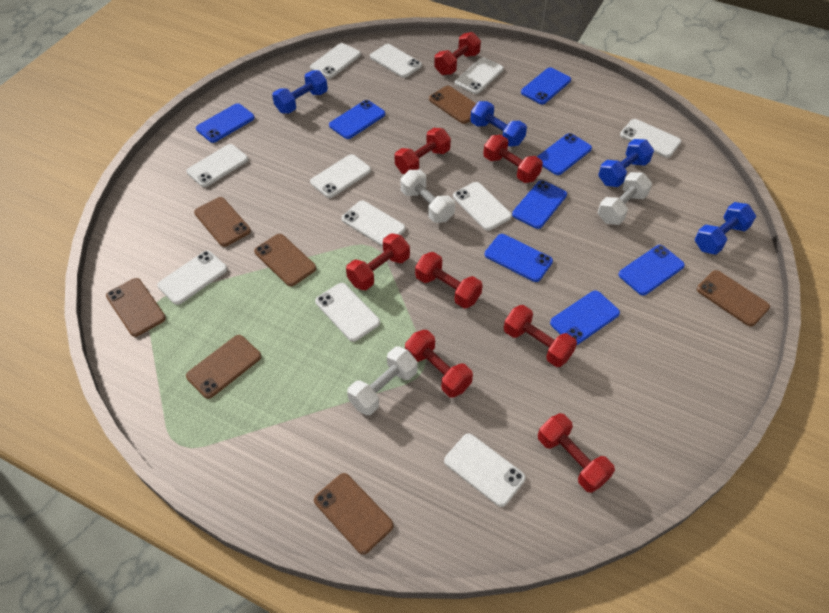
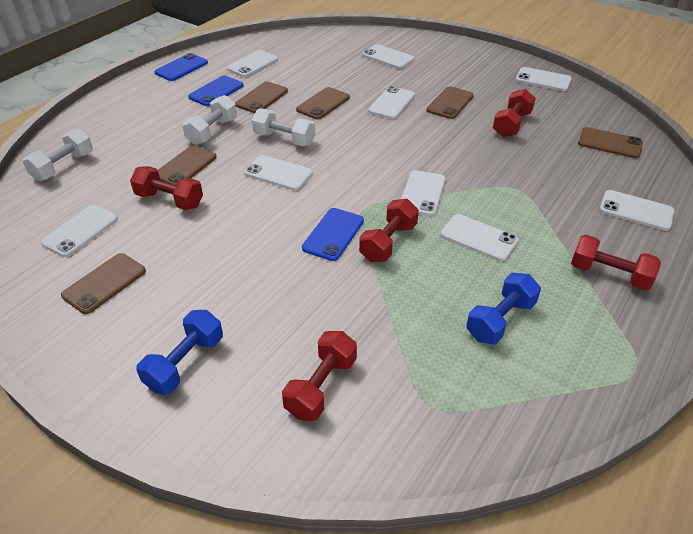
blue dumbbell: [272,70,328,114] [470,101,527,147] [598,139,654,187] [695,202,756,255] = 4 -> [136,310,223,395] [466,273,541,344] = 2
blue phone: [196,103,255,143] [329,100,385,139] [485,234,553,282] [512,180,567,229] [521,67,571,104] [537,133,592,175] [550,290,620,345] [618,245,685,295] = 8 -> [154,53,208,81] [188,76,244,106] [302,208,364,261] = 3
brown phone: [106,278,166,337] [186,335,261,399] [194,197,251,247] [254,234,316,286] [314,473,394,554] [429,86,476,124] [697,270,770,327] = 7 -> [61,253,146,314] [158,146,217,185] [235,82,288,113] [296,87,350,120] [426,86,474,119] [578,127,643,158] = 6
red dumbbell: [346,233,410,290] [395,128,451,174] [405,330,473,398] [415,252,483,308] [434,32,481,75] [483,135,543,183] [504,305,577,367] [538,413,615,493] = 8 -> [130,166,203,210] [282,331,357,421] [359,199,419,262] [493,89,536,137] [571,235,661,291] = 5
white phone: [157,251,227,305] [186,144,248,187] [310,43,361,78] [310,154,371,198] [315,283,380,342] [342,200,405,247] [370,44,422,78] [444,433,526,507] [453,182,512,231] [455,57,504,94] [620,119,681,158] = 11 -> [41,205,118,257] [227,50,278,77] [244,155,313,190] [362,44,414,69] [368,86,415,119] [401,170,446,216] [441,214,518,261] [516,67,572,91] [599,190,675,231] = 9

